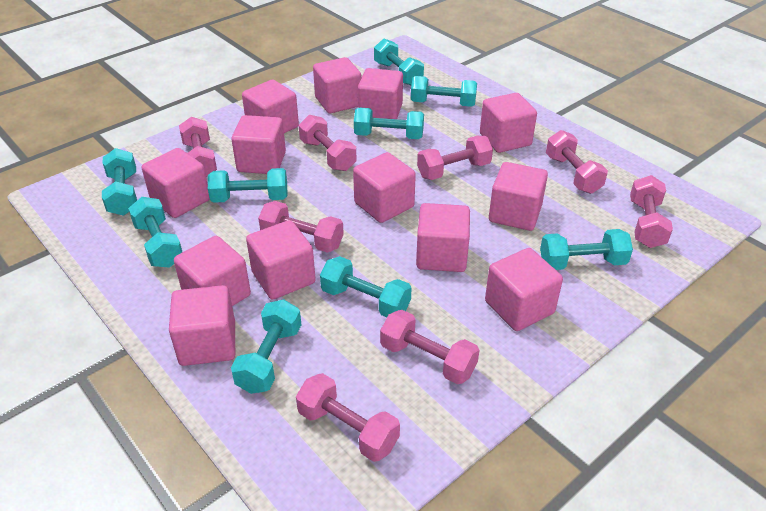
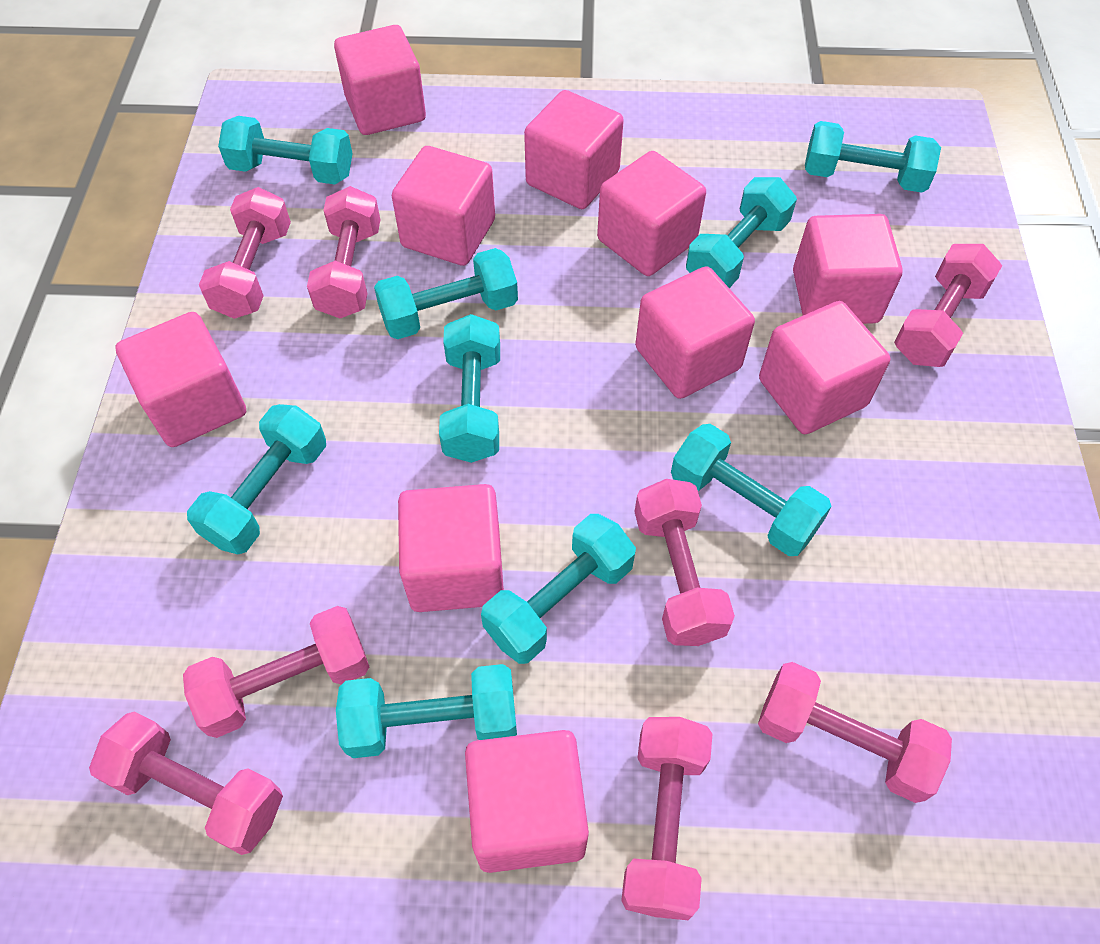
pink cube: [142,148,210,218] [169,285,235,366] [174,236,251,306] [231,115,286,174] [242,80,299,133] [246,220,316,299] [313,57,362,113] [353,152,416,223] [358,68,403,119] [416,203,470,272] [480,93,537,153] [485,248,563,331] [489,162,548,231] = 13 -> [115,312,246,447] [334,25,426,135] [392,146,495,266] [398,484,504,612] [465,730,589,873] [524,90,624,209] [597,151,706,276] [635,266,755,399] [759,301,890,434] [793,214,903,324] = 10

